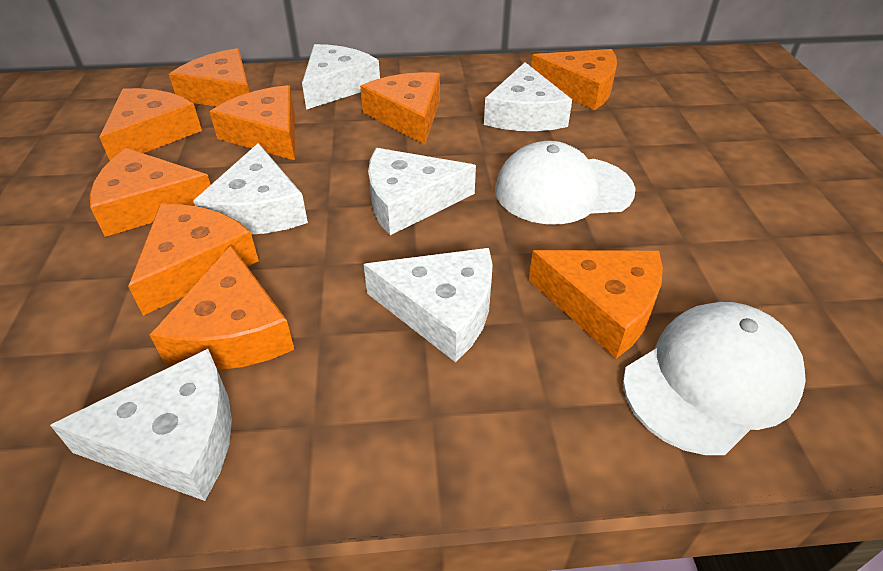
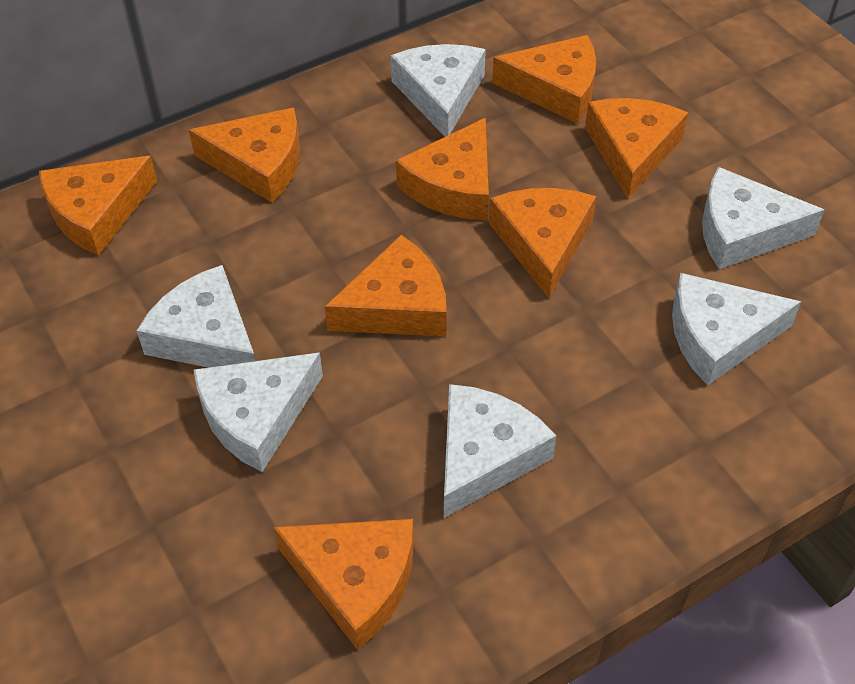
orange cheese: [90,148,211,237] [99,88,202,160] [128,204,259,316] [150,246,295,370] [169,48,249,107] [210,85,295,160] [360,72,440,145] [529,250,663,359] [531,49,617,110] = 9 -> [39,156,157,256] [189,108,300,203] [274,519,414,650] [325,235,447,336] [396,118,489,220] [489,188,596,298] [492,35,596,124] [585,98,688,199] = 8
white cap: [495,141,635,224] [623,302,806,455] = 2 -> none = 0

